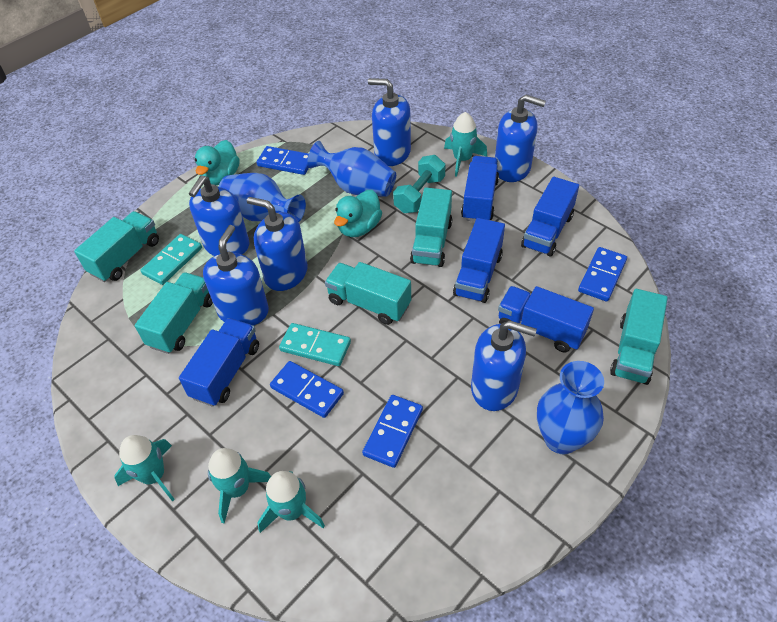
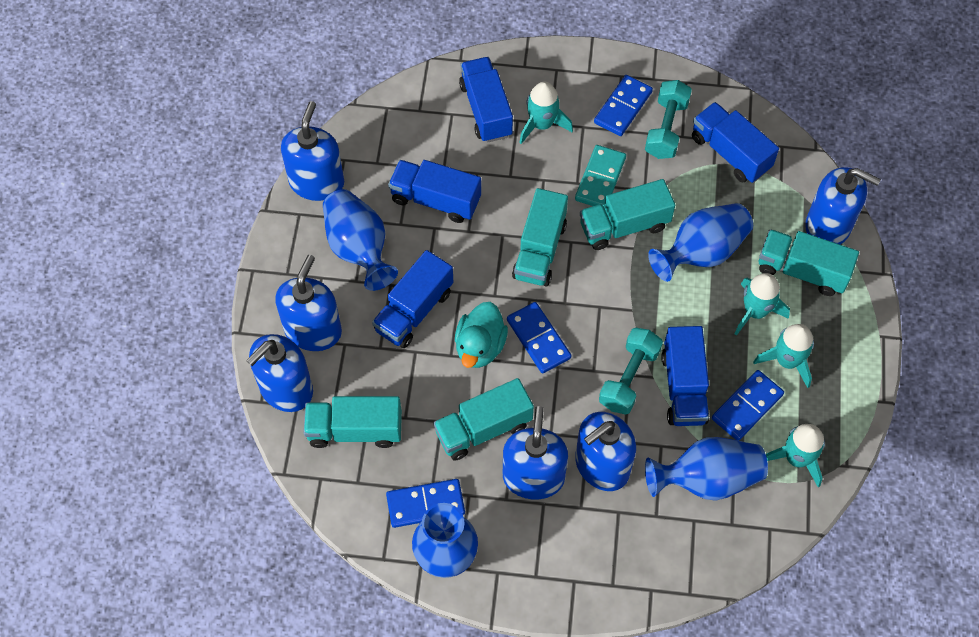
blue vase: [219,173,306,222] [307,141,396,197] [537,361,604,454] = 3 -> [323,189,398,291] [412,503,478,578] [645,437,768,501] [648,203,753,282] = 4
turquoise domino: [141,234,202,285] [279,323,351,366] = 2 -> [575,145,626,206] = 1
turquoise duck: [195,140,240,185] [334,190,382,237] = 2 -> [455,302,508,368] = 1
turquoise dumbbell: [393,155,445,213] = 1 -> [599,328,663,415] [645,80,692,159] = 2

